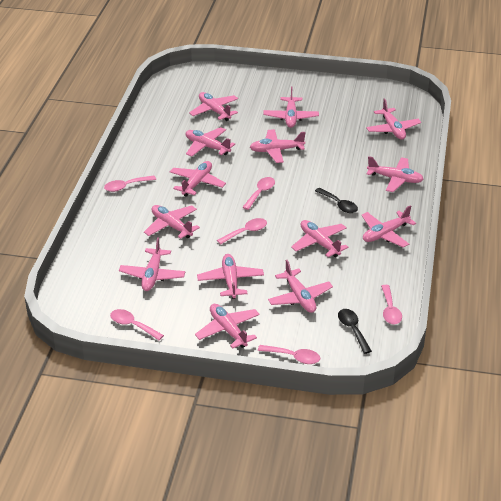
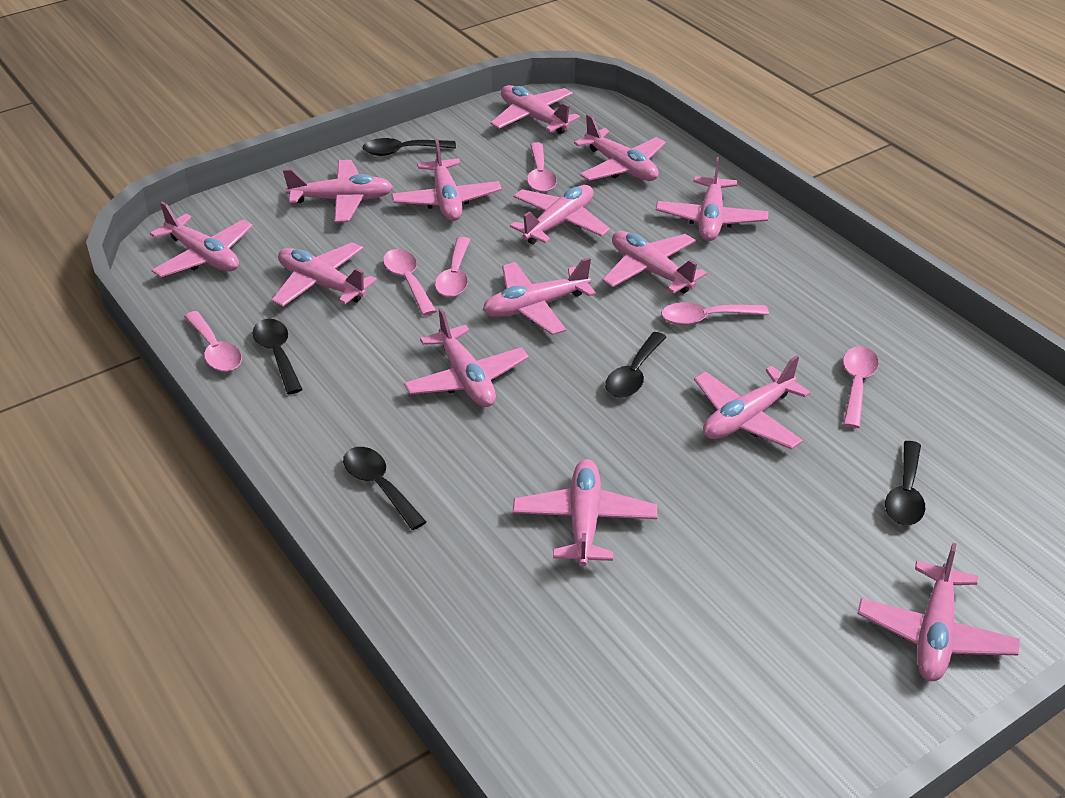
black spoon: [315,188,358,213] [338,309,372,354] = 2 -> [252,319,303,394] [343,447,426,530] [362,138,456,156] [605,332,666,398] [885,441,925,525] = 5

